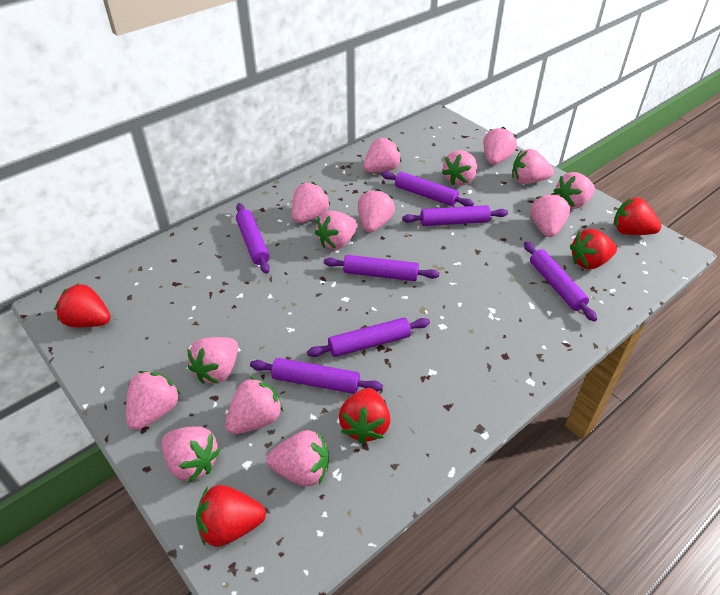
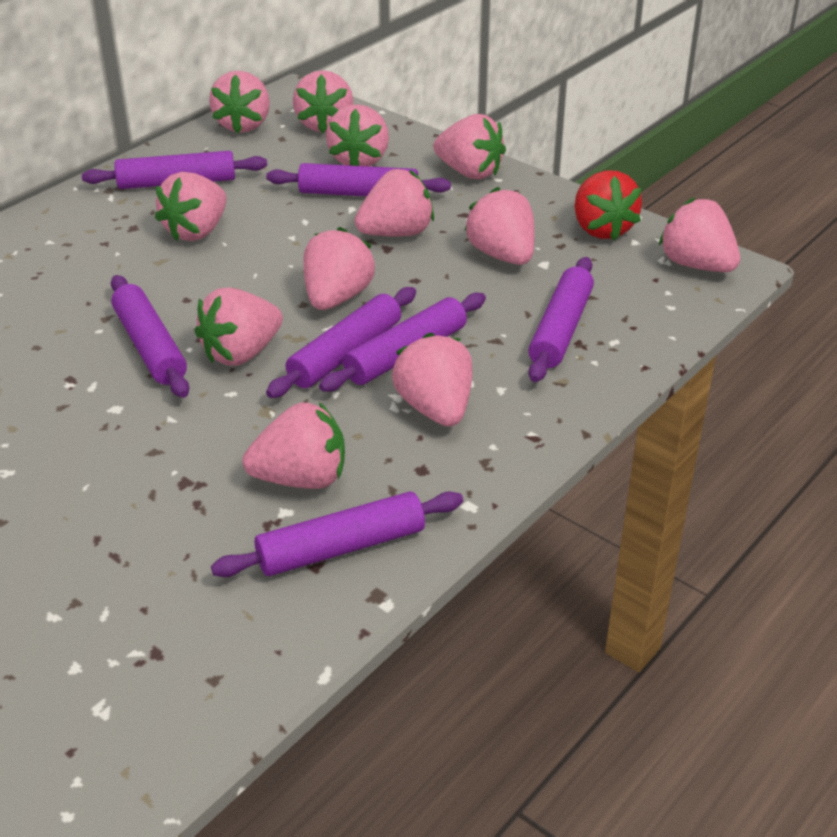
pink strawberry: [126,371,181,430] [162,426,221,482] [187,337,238,384] [225,377,283,434] [266,430,329,486] [292,182,330,223] [315,211,358,250] [358,189,395,232] [363,138,402,173] [442,150,477,186] [483,127,517,165] [512,149,554,184] [531,193,570,237] [554,172,595,209] = 14 -> [155,172,227,241] [195,288,283,366] [209,71,270,133] [243,402,345,489] [293,70,353,133] [304,227,375,310] [326,104,389,166] [354,169,434,236] [392,333,473,427] [433,114,506,179] [464,187,535,265] [659,197,740,272] = 12
red strawberry: [55,283,111,327] [196,485,266,547] [339,388,390,444] [570,229,617,269] [614,197,661,235] = 5 -> [575,170,642,241] = 1

